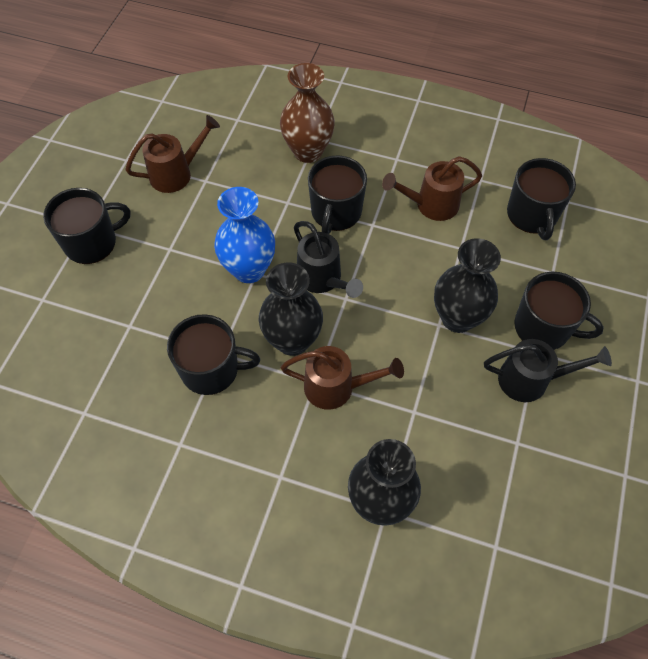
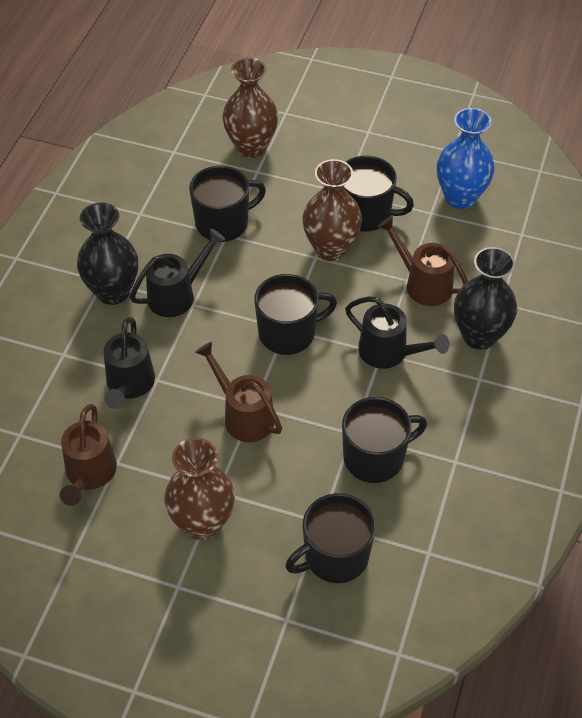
black vase: [259,262,323,356] [348,439,421,526] [434,238,501,333] = 3 -> [77,202,138,305] [454,247,517,350] = 2
black watering can: [294,221,363,298] [484,339,612,402] = 2 -> [104,317,155,409] [130,228,225,317] [345,296,450,369] = 3
brown vase: [280,63,335,163] = 1 -> [164,438,235,540] [222,58,278,158] [302,159,362,261] = 3

